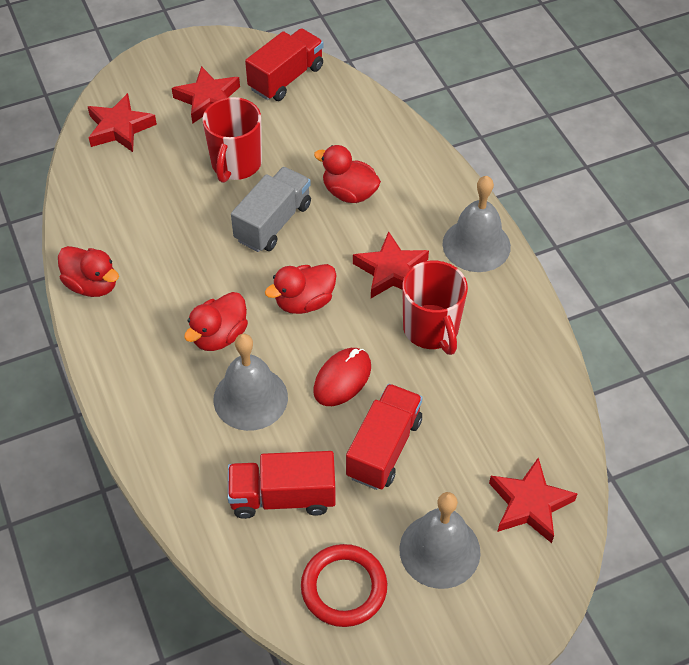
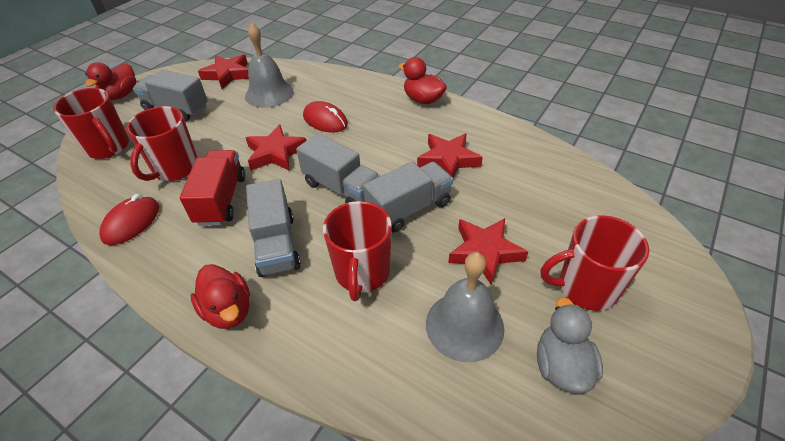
grey bell: [213,334,288,431] [399,492,480,589] [442,176,511,272] = 3 -> [245,23,294,108] [426,252,504,362] = 2
grey duck: none = 0 -> [537,297,603,394] = 1
grey truck: [231,167,311,252] = 1 -> [133,70,208,121] [246,179,301,277] [296,133,380,203] [363,161,453,232] = 4
red duck: [58,246,119,297] [184,292,248,351] [265,264,337,314] [314,145,381,203] = 4 -> [85,62,136,100] [191,264,250,329] [398,57,447,104] = 3
red mouse: [313,348,371,406] = 1 -> [99,194,159,245] [303,101,348,133] = 2
red mug: [203,97,262,183] [402,261,468,355] = 2 -> [53,88,129,159] [126,106,198,181] [323,201,392,301] [541,215,649,311] = 4
red ring: [301,544,387,627] = 1 -> none = 0
red truck: [228,451,336,519] [245,28,324,101] [346,384,423,490] = 3 -> [180,150,245,226] = 1

